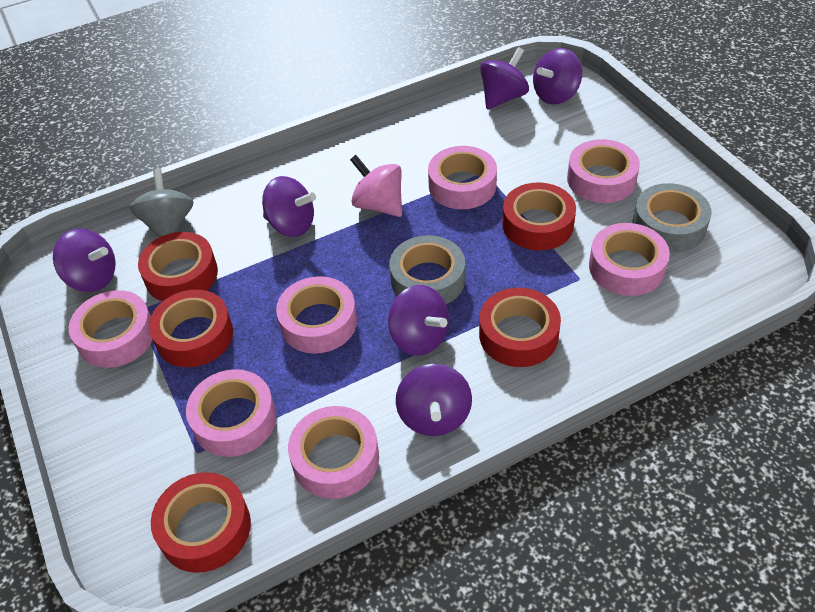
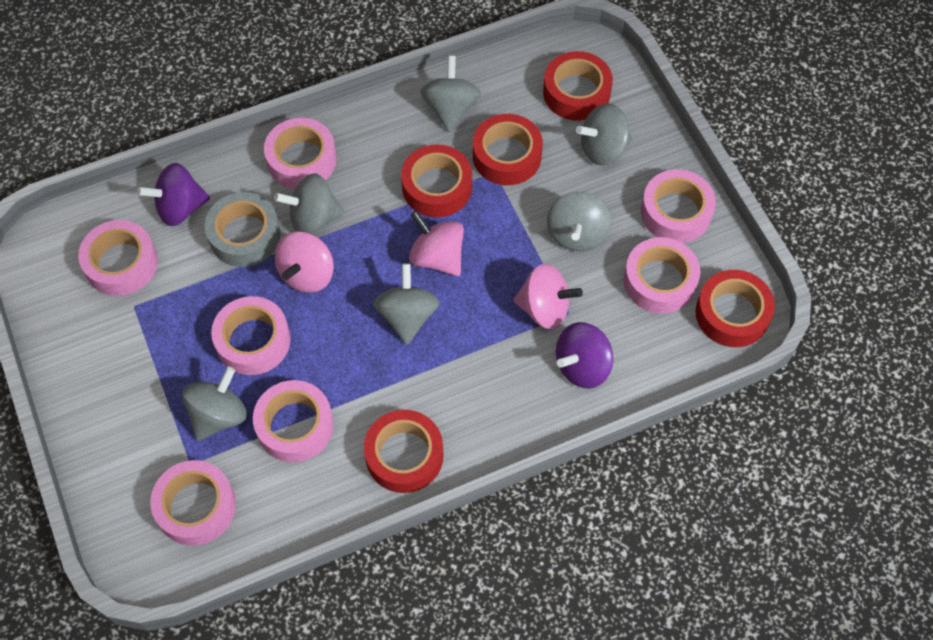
grey spinning top: [130,169,194,237] = 1 -> [182,367,247,441] [274,174,344,234] [374,263,440,344] [420,56,481,132] [547,192,611,251] [576,104,632,166] = 6
grey tape: [389,235,465,304] [633,183,712,252] = 2 -> [205,192,281,267] = 1
pink spinning top: [350,155,402,217] = 1 -> [275,232,334,293] [409,210,464,276] [513,264,583,329] = 3
purple spinning top: [53,229,116,292] [262,176,316,237] [388,285,449,356] [396,364,472,436] [480,47,529,110] [533,48,582,105] = 6 -> [137,163,210,226] [556,322,613,389] = 2

